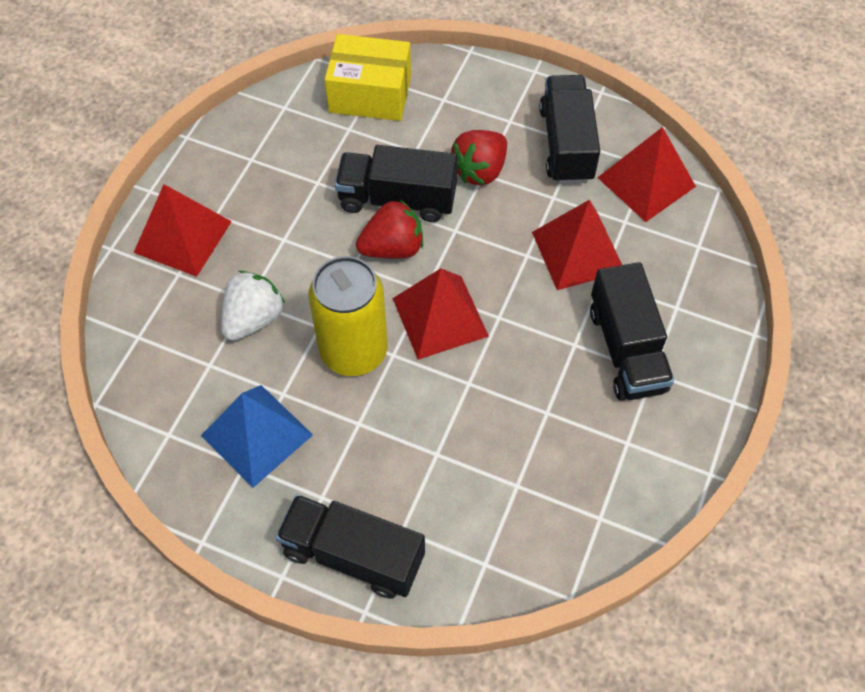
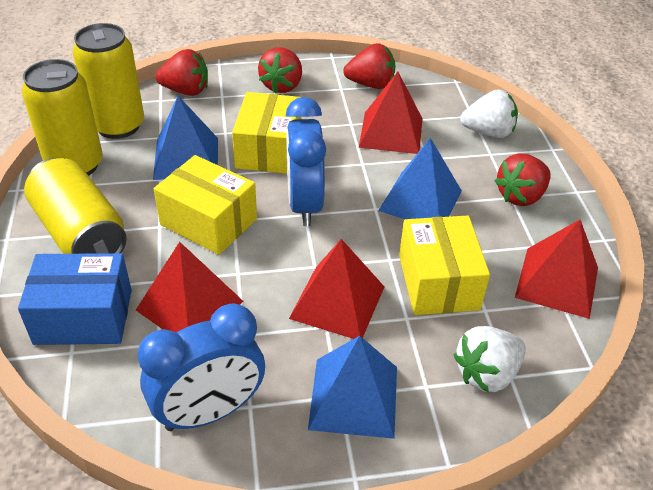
black truck: [276,494,425,599] [335,145,458,222] [539,75,600,184] [590,262,674,401] = 4 -> none = 0
blue box: none = 0 -> [18,253,132,345] = 1
blue clock: none = 0 -> [137,303,265,431] [286,97,326,226] = 2
blue pyramid: [201,385,313,488] = 1 -> [153,96,218,180] [308,336,397,439] [378,138,462,219] = 3
red strawberry: [356,200,423,259] [451,130,507,185] = 2 -> [155,49,208,96] [258,47,302,93] [343,43,396,89] [495,153,551,206] = 4
white strawberry: [221,271,285,340] = 1 -> [454,326,526,393] [460,89,518,138] = 2
yellow box: [325,34,411,121] = 1 -> [154,155,257,255] [232,92,302,174] [399,216,490,315] = 3
yellow can: [308,256,388,376] = 1 -> [22,59,103,176] [24,158,127,254] [73,23,144,139] = 3

